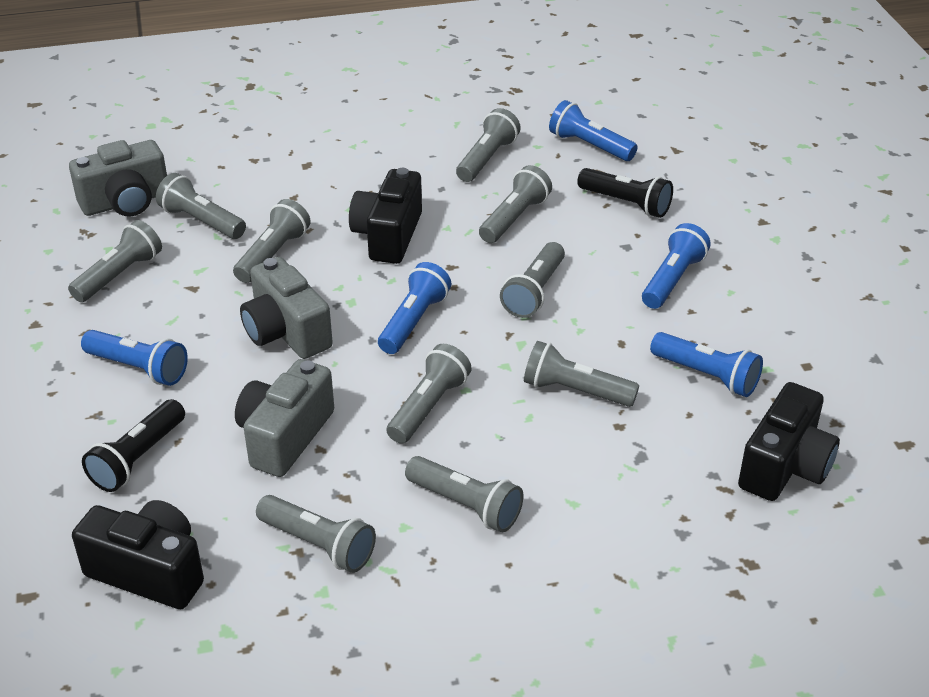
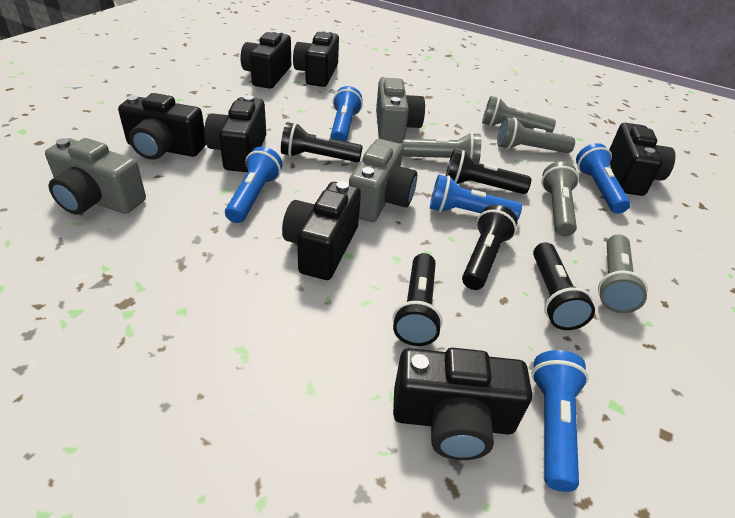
black camera: [72,500,204,609] [349,168,422,264] [738,382,840,501] = 3 -> [118,93,206,160] [204,95,266,172] [240,30,291,89] [282,181,361,280] [293,30,339,87] [393,348,532,460] [609,123,675,196] = 7
black flashlight: [82,399,185,492] [577,168,673,218] = 2 -> [281,122,363,162] [393,253,443,346] [446,150,531,194] [462,205,518,290] [533,242,595,330] = 5
grey flashlight: [68,220,162,302] [156,173,246,239] [233,199,311,283] [256,495,376,573] [386,344,472,444] [405,456,523,532] [456,108,521,182] [479,165,552,243] [500,242,565,318] [524,341,639,407] = 10 -> [402,132,481,163] [482,96,556,133] [497,117,575,153] [541,161,579,237] [598,234,648,313] = 5

